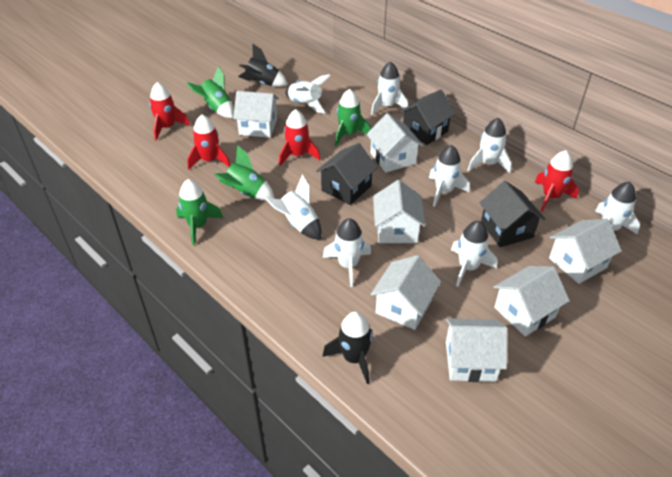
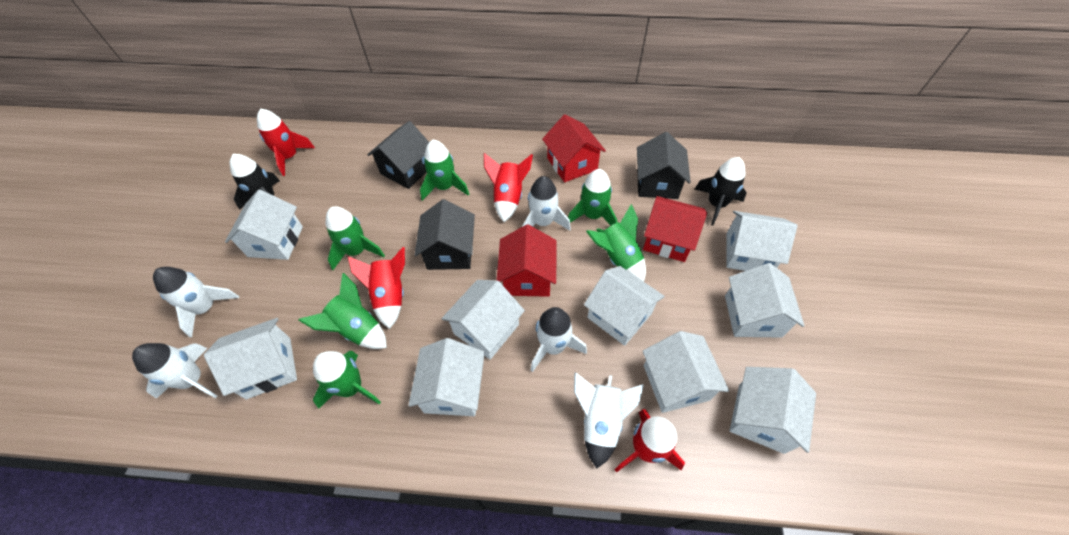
green rocket: [176,179,223,245] [186,66,234,118] [214,145,274,200] [335,89,371,146] = 4 -> [298,273,387,349] [313,351,381,409] [325,206,385,270] [420,140,469,201] [568,169,617,226] [586,204,646,282] = 6
red house: none = 0 -> [497,224,557,297] [542,114,606,182] [643,196,707,262] = 3
white house: [233,91,279,138] [367,113,423,173] [370,255,441,330] [373,180,425,243] [446,318,507,382] [494,266,570,337] [549,219,622,284] = 7 -> [204,318,297,399] [225,190,303,260] [408,338,485,416] [442,280,525,360] [584,266,665,346] [643,331,729,413] [725,263,805,338] [726,211,797,271] [729,367,816,454] = 9
white rocket: [265,174,322,240] [285,74,331,114] [323,218,371,287] [371,61,408,115] [429,145,469,207] [451,221,497,286] [468,118,512,173] [595,182,640,235] = 8 -> [132,343,217,399] [153,267,239,337] [522,176,571,231] [531,307,587,372] [574,372,644,468] = 5

